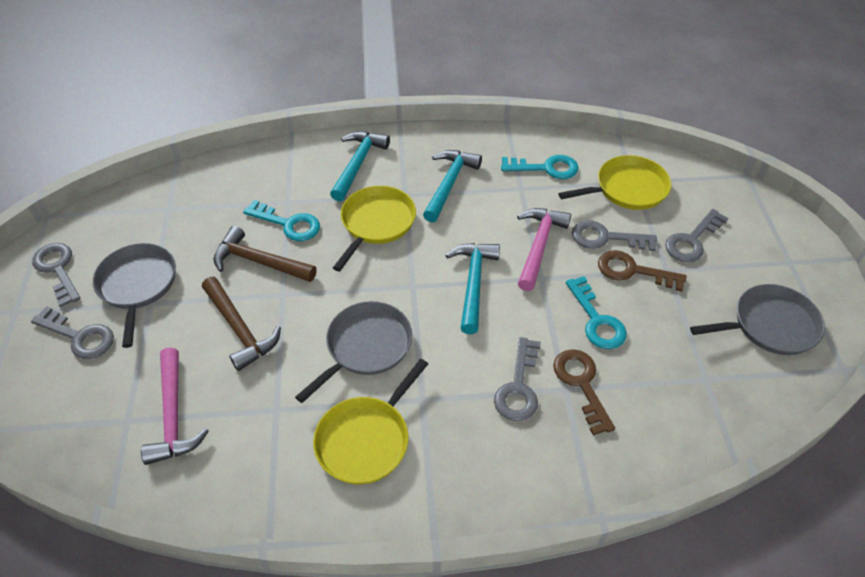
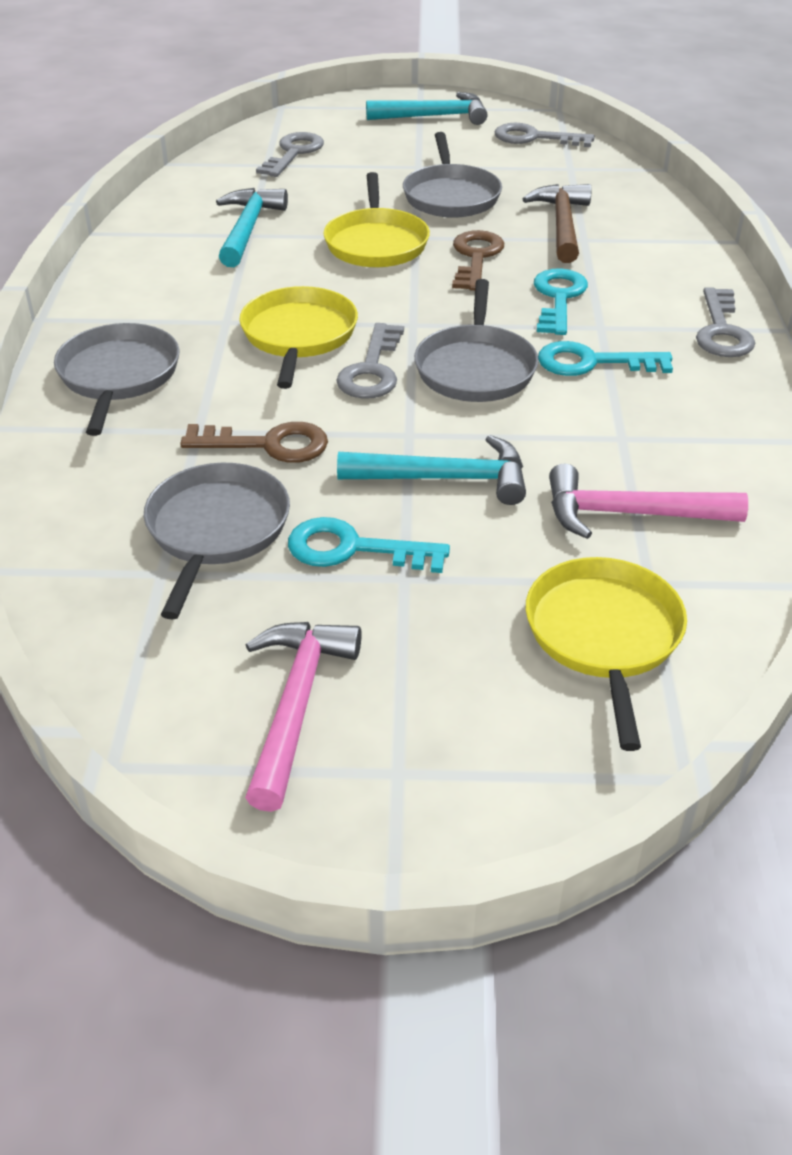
brown hammer: [202,277,281,371] [213,226,317,282] = 2 -> [523,184,592,263] = 1
grey key: [31,306,114,359] [32,243,81,307] [494,337,541,421] [572,220,657,251] [665,209,729,262] = 5 -> [256,132,324,177] [336,323,404,399] [495,123,595,147] [696,287,755,357] = 4
grey pan: [93,243,176,348] [295,301,413,403] [690,284,825,355] = 3 -> [54,323,179,436] [144,463,290,620] [403,132,502,218] [414,279,539,402] = 4

